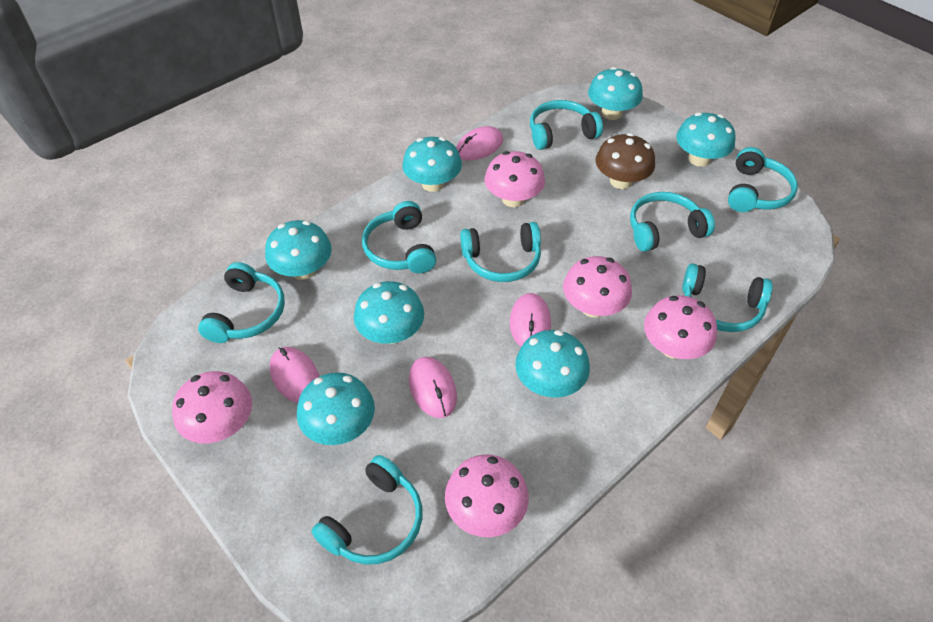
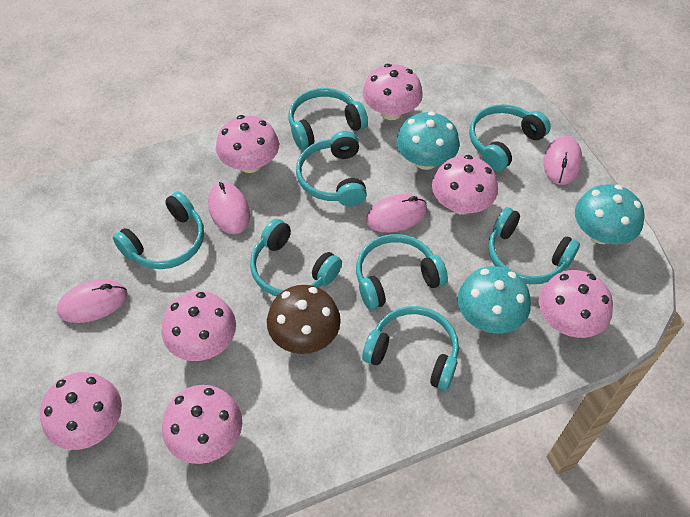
pink mushroom: [172,371,252,443] [445,454,529,537] [484,151,545,207] [563,256,632,318] [644,295,717,359] = 5 -> [40,372,122,450] [161,291,236,361] [162,385,242,464] [216,115,279,173] [363,64,423,120] [432,155,498,214] [538,270,613,338] = 7
turquoise mushroom: [265,220,332,280] [297,372,375,445] [354,281,424,344] [402,137,462,192] [515,330,590,398] [588,67,643,120] [676,112,735,167] = 7 -> [396,111,460,170] [458,266,531,334] [575,184,644,245] = 3

